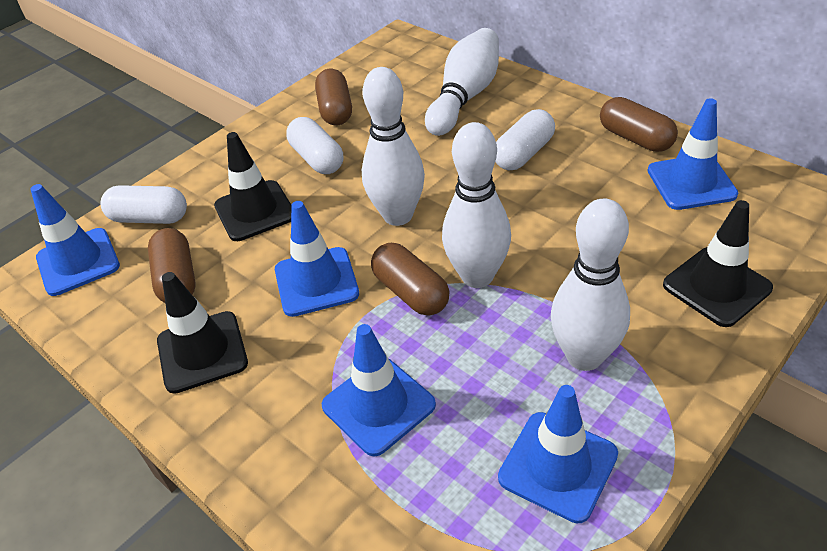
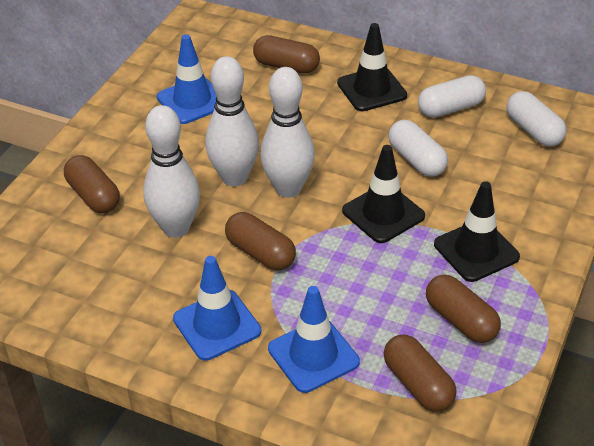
blue traffic cone: [31,184,120,296] [275,201,359,317] [322,324,436,456] [498,385,618,523] [648,98,738,210] = 5 -> [157,34,216,124] [173,256,261,361] [268,286,360,393] = 3
brown capsule: [148,228,196,303] [315,69,352,125] [371,243,450,316] [600,97,678,152] = 4 -> [64,155,120,213] [225,212,296,270] [253,35,320,74] [383,334,456,412] [426,274,501,343] = 5
white bowling pin: [362,67,425,226] [425,28,499,136] [442,122,511,288] [551,199,630,371] = 4 -> [143,105,200,238] [205,56,259,186] [260,67,315,198] = 3

